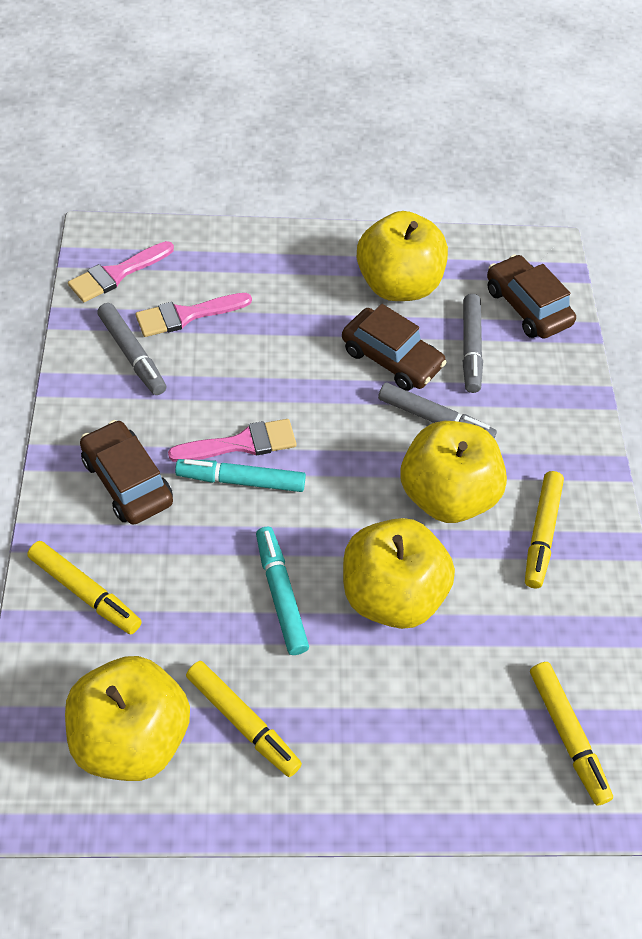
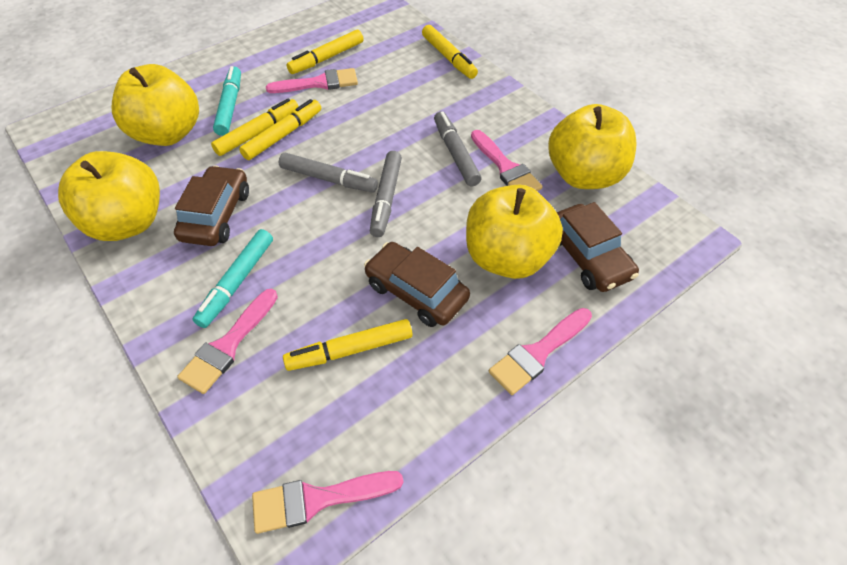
pink brush: [68,241,174,302] [135,293,252,337] [168,419,297,462] = 3 -> [177,289,278,394] [252,471,404,534] [266,68,358,93] [471,130,543,191] [489,308,592,395] = 5
yellow marker: [27,541,142,635] [186,661,302,777] [525,471,564,588] [530,662,613,806] = 4 -> [211,98,299,156] [239,99,321,160] [283,319,412,371] [287,30,364,74] [422,25,478,79] = 5

